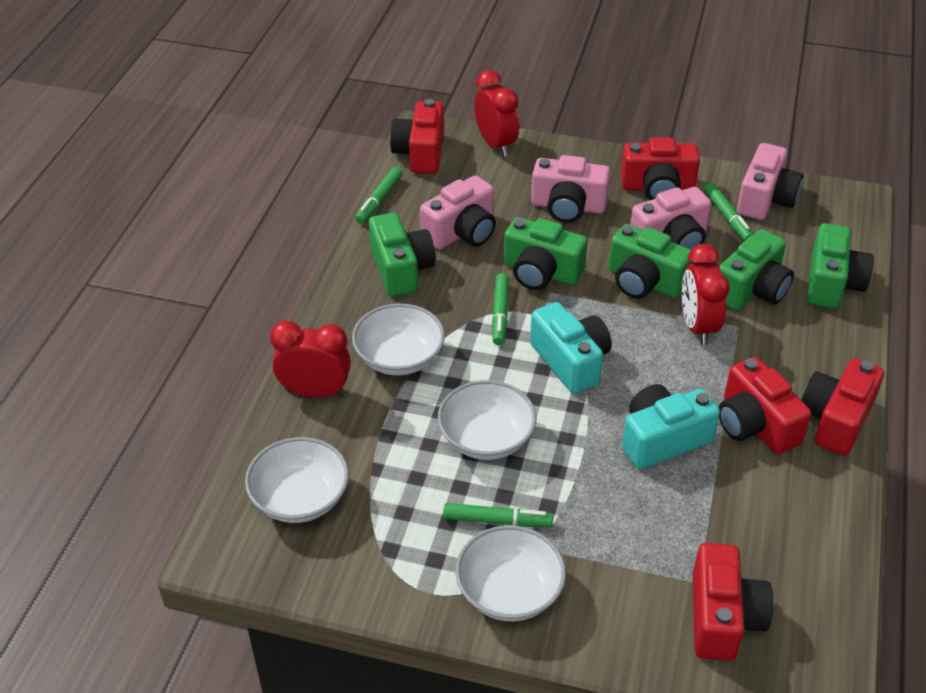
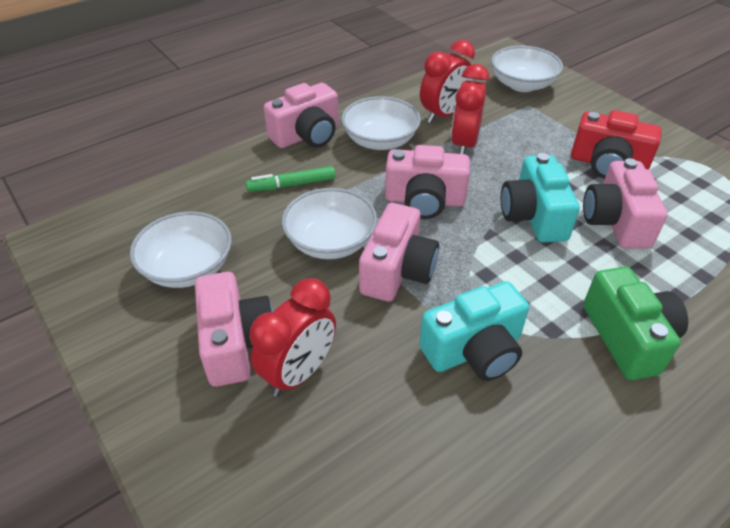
green camera: [369,213,436,297] [504,217,588,290] [608,224,693,299] [719,229,794,311] [807,223,874,309] = 5 -> [583,267,688,380] = 1
green marker: [355,167,402,224] [443,503,553,527] [492,273,509,345] [704,183,754,241] = 4 -> [246,166,336,192] = 1
pink camera: [420,175,496,250] [531,155,610,223] [630,187,711,250] [737,143,803,220] = 4 -> [195,272,274,387] [264,83,339,148] [359,203,439,302] [385,145,470,219] [583,158,668,249] = 5
red camera: [390,99,444,174] [621,138,700,200] [692,543,773,661] [719,357,811,454] [801,358,884,456] = 5 -> [571,110,662,179] = 1

